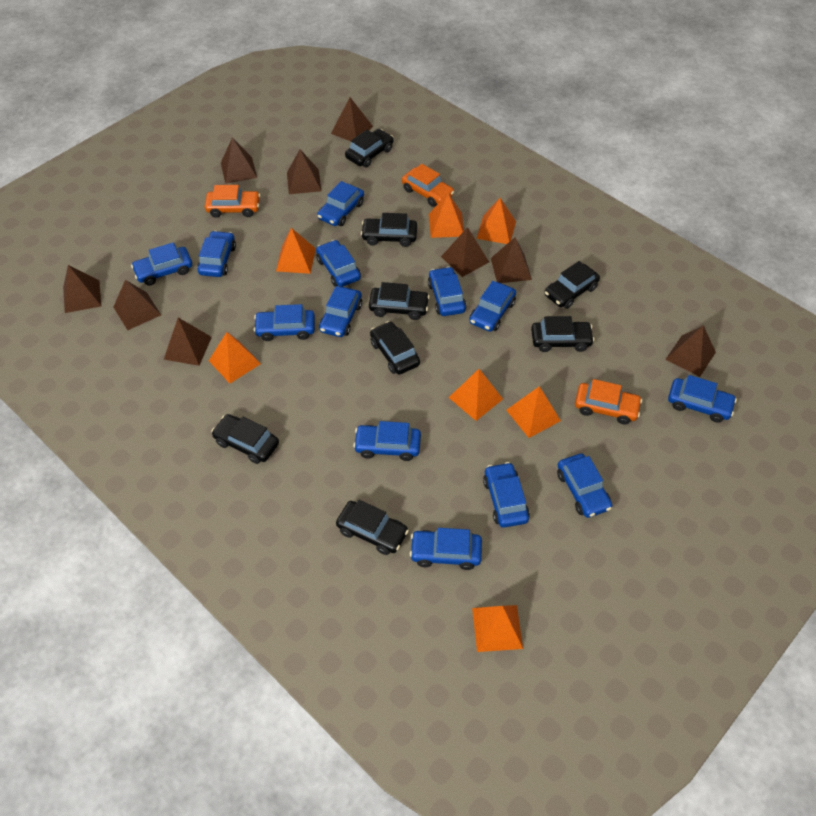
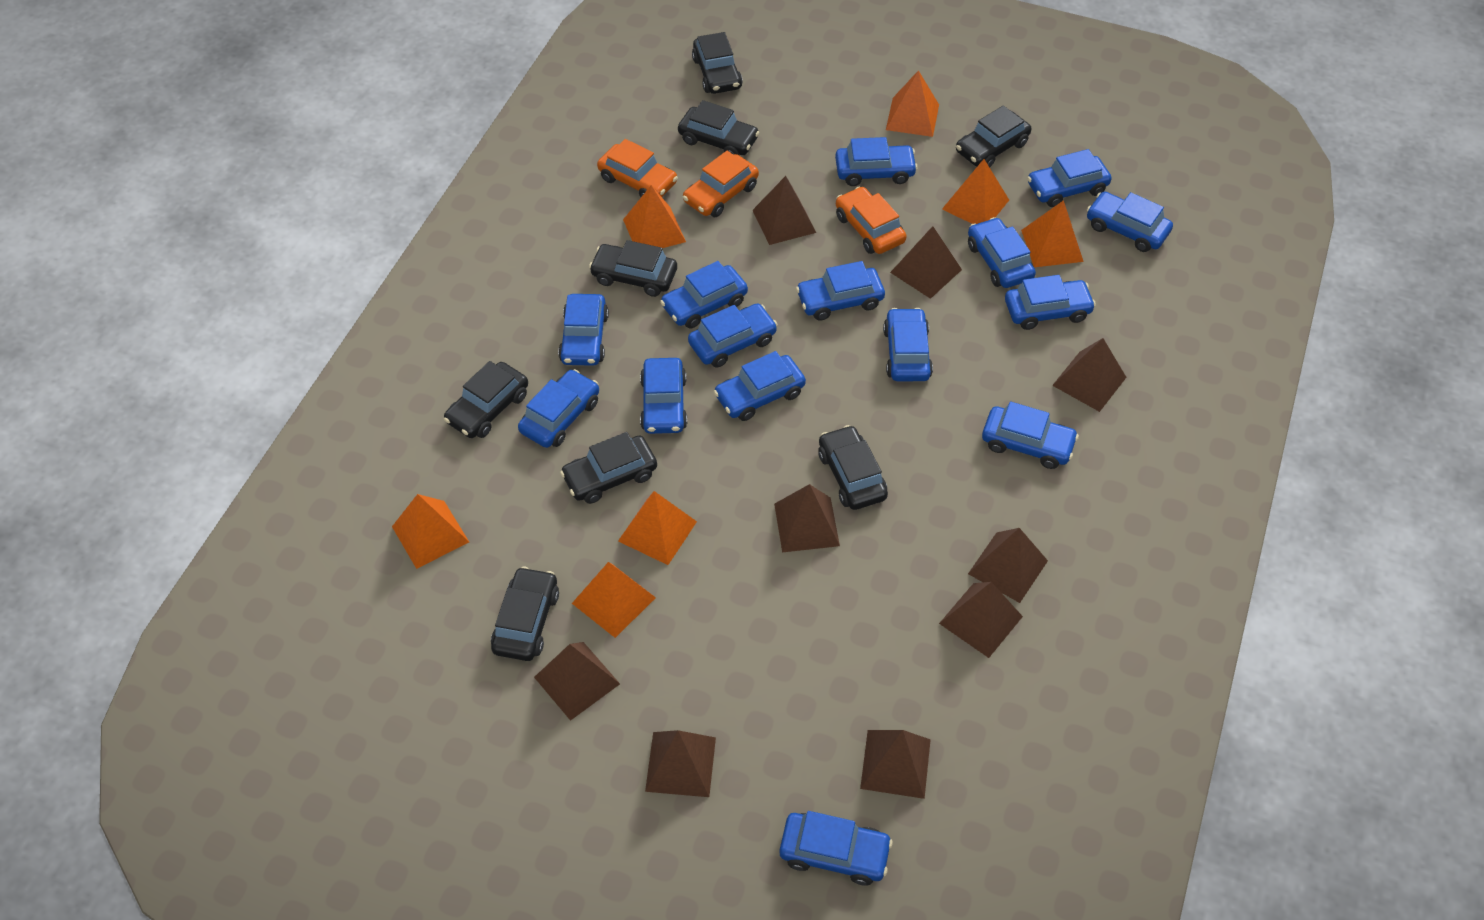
blue car: [131,242,192,286] [197,231,236,277] [254,304,315,341] [316,240,361,287] [317,181,364,226] [319,286,362,337] [353,421,421,461] [410,528,482,570] [428,267,467,316] [469,281,516,332] [483,462,530,528] [557,454,612,518] [668,375,737,423] = 13 -> [518,369,599,448] [558,294,609,366] [640,358,687,434] [660,261,748,328] [688,303,778,368] [714,351,806,421] [780,811,893,885] [796,261,885,321] [835,137,918,186] [883,308,933,381] [968,217,1036,288] [982,401,1079,469] [1005,275,1096,330] [1027,149,1112,207] [1087,192,1173,252] = 15

